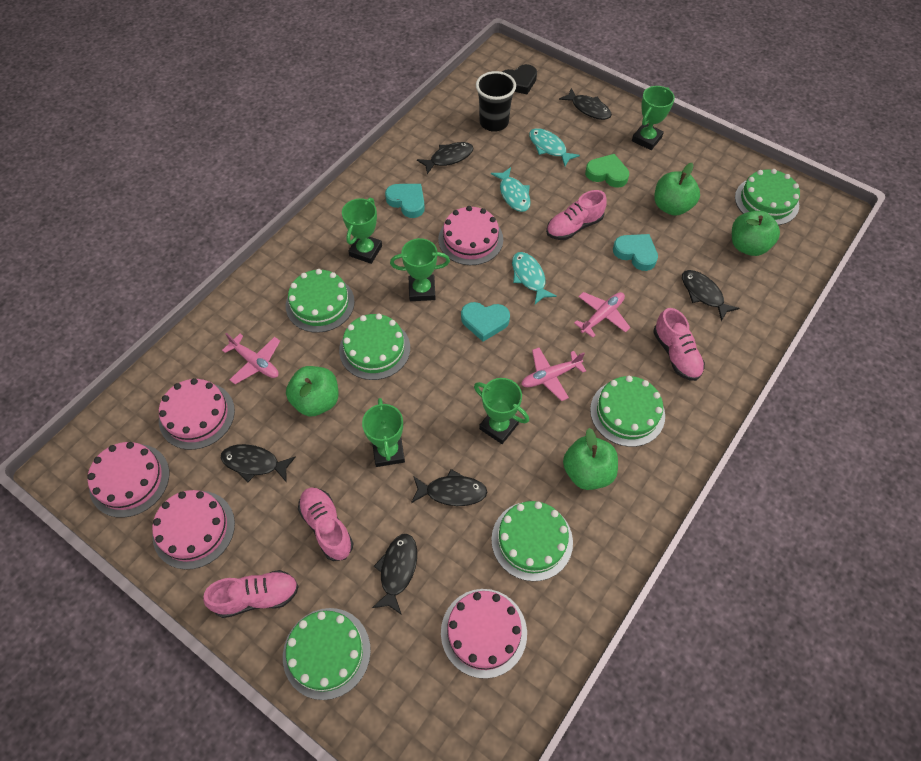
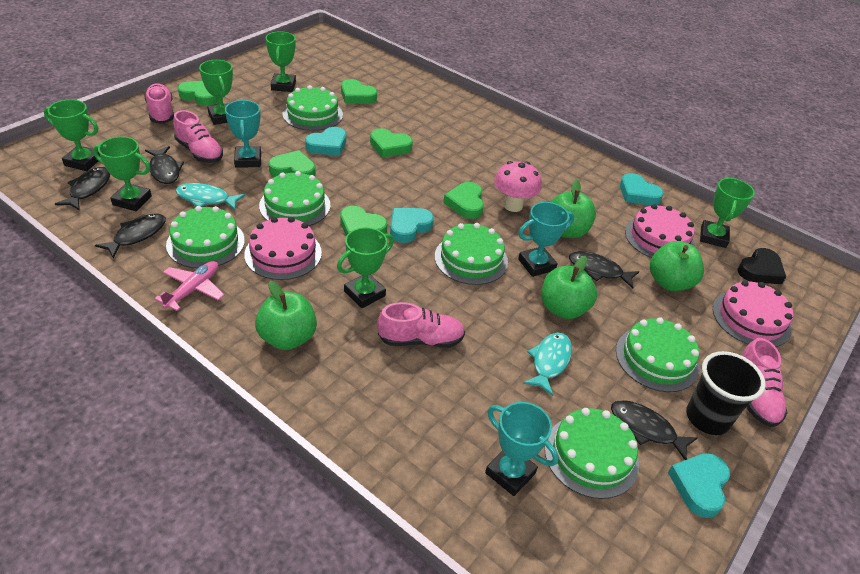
black fish: [221,444,296,482] [372,534,417,615] [411,469,487,506] [417,142,474,174] [559,88,612,120] [682,270,739,321] = 6 -> [55,167,110,211] [95,214,166,258] [145,146,184,184] [569,251,640,288] [611,400,698,460] = 5
green heart: [585,154,629,188] = 1 -> [178,81,218,106] [268,150,315,177] [340,206,387,236] [341,79,377,104] [370,128,413,157] [443,182,484,219] = 6
green trophy: [342,198,382,264] [362,398,405,467] [390,238,450,301] [474,378,529,444] [632,86,675,150] = 5 -> [44,99,100,171] [93,137,152,211] [199,60,233,125] [265,31,296,92] [337,227,394,308] [700,178,755,248] = 6
pink cake: [87,442,169,518] [152,490,235,570] [159,378,235,450] [438,206,503,265] [441,589,527,679] = 5 -> [244,217,322,280] [625,204,695,258] [713,280,793,347] = 3
pink mushroom: none = 0 -> [494,161,542,212] = 1
pink plane: [222,333,280,384] [521,347,586,401] [574,292,631,338] = 3 -> [154,261,224,311] = 1
turquoise fish: [491,167,531,212] [512,252,557,304] [529,128,580,166] = 3 -> [176,183,245,210] [523,332,572,396] = 2
turquoise heart: [385,184,425,218] [461,302,510,342] [613,234,658,271] = 3 -> [305,127,346,156] [390,208,434,243] [620,173,663,205] [668,453,730,518] = 4
turquoise trophy: none = 0 -> [225,100,261,168] [485,402,558,496] [518,202,574,277] = 3

